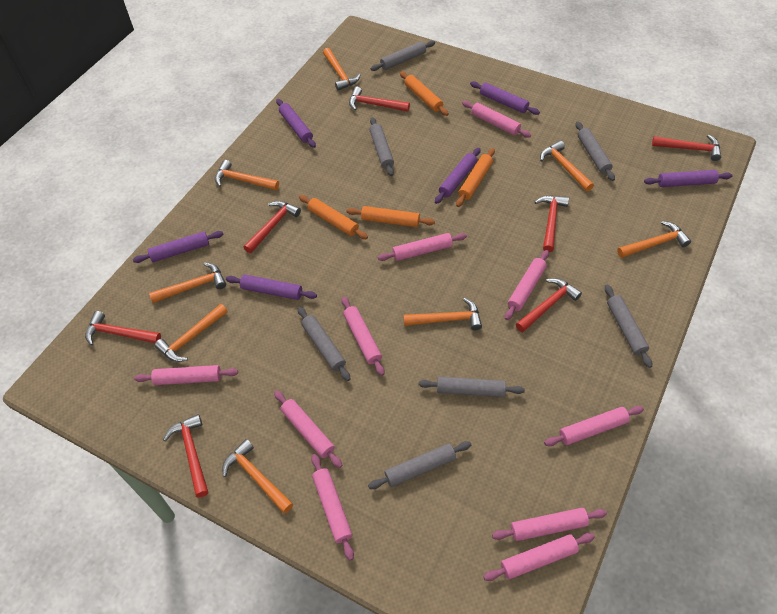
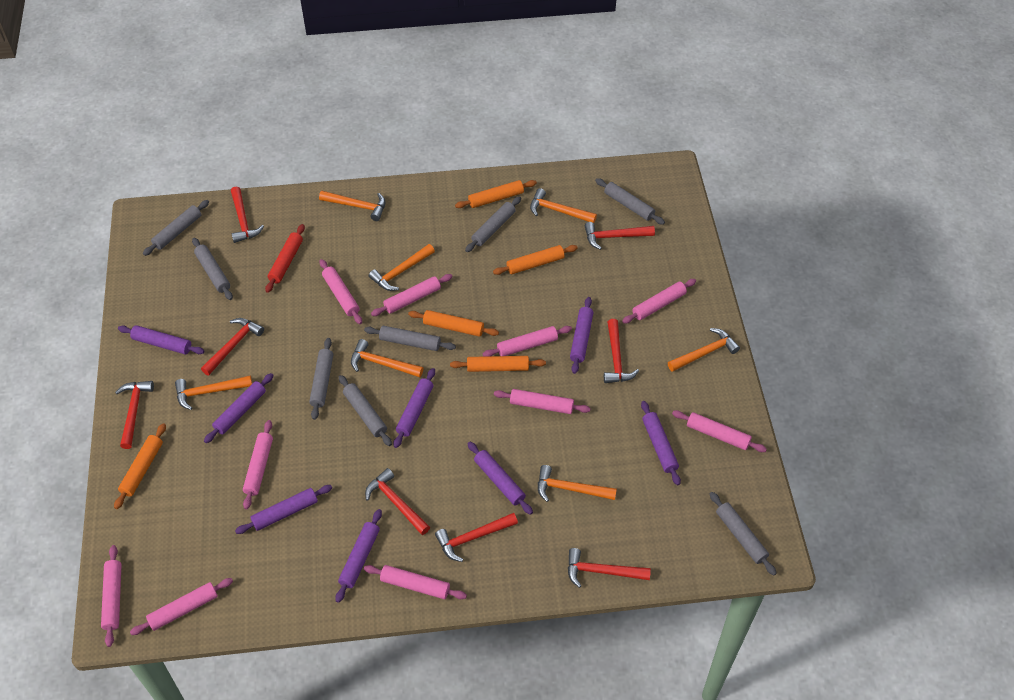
grey rolling pin: [298,307,350,381] [368,441,471,489] [369,117,394,176] [371,40,435,71] [419,376,525,397] [576,122,615,181] [605,284,652,368] = 7 -> [143,200,209,256] [192,238,233,300] [309,338,333,420] [339,375,392,446] [364,326,456,351] [465,196,521,252] [595,178,665,225] [710,492,777,576] = 8
orange hammer: [149,262,226,303] [154,304,228,362] [215,160,279,190] [222,439,293,514] [323,48,361,91] [403,298,482,330] [540,141,594,191] [617,221,691,258] = 8 -> [175,375,252,410] [319,191,386,221] [351,339,423,377] [369,244,435,291] [530,188,597,223] [538,465,617,502] [668,328,740,372] = 7
orange rolling pin: [299,195,368,239] [346,206,435,227] [400,71,449,116] [456,148,495,207] = 4 -> [114,423,166,509] [408,310,499,337] [450,356,546,372] [455,180,537,208] [493,245,578,275] = 5
purple rolling pin: [133,231,224,263] [226,274,317,300] [276,99,316,148] [435,148,481,204] [470,81,540,115] [644,170,733,187] = 6 -> [118,325,204,354] [204,373,274,443] [235,485,332,534] [336,509,382,603] [393,368,435,448] [467,442,533,515] [570,297,593,374] [641,401,681,485] = 8
red hammer: [85,311,161,345] [163,414,208,498] [243,201,301,253] [349,87,410,112] [516,278,582,332] [535,195,569,252] [652,135,721,161] = 7 -> [115,381,154,449] [201,318,264,376] [231,186,264,243] [365,468,430,535] [435,513,518,562] [568,548,651,588] [585,222,655,250] [604,319,639,383] = 8
red rolling pin: none = 0 -> [265,224,305,293] = 1

